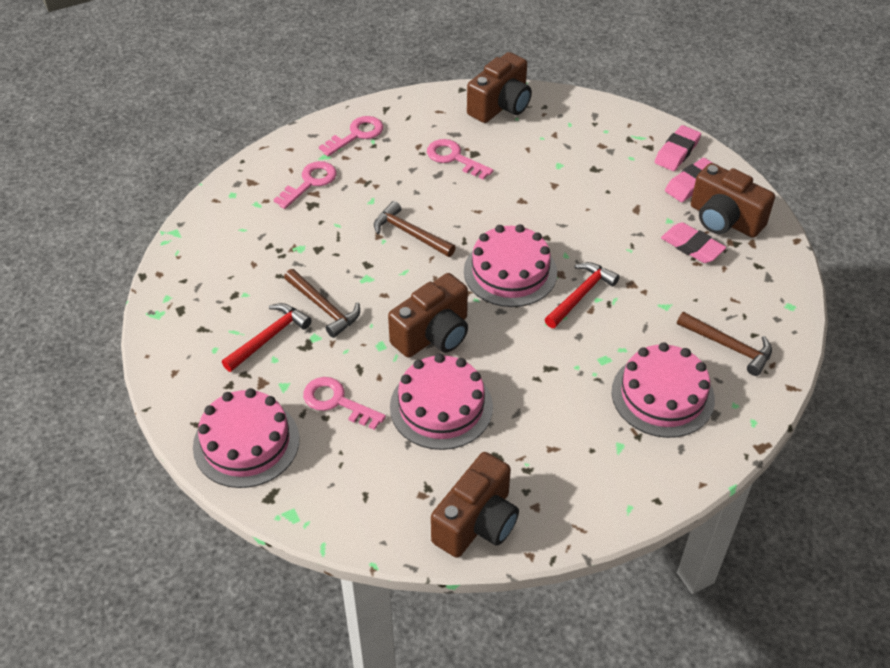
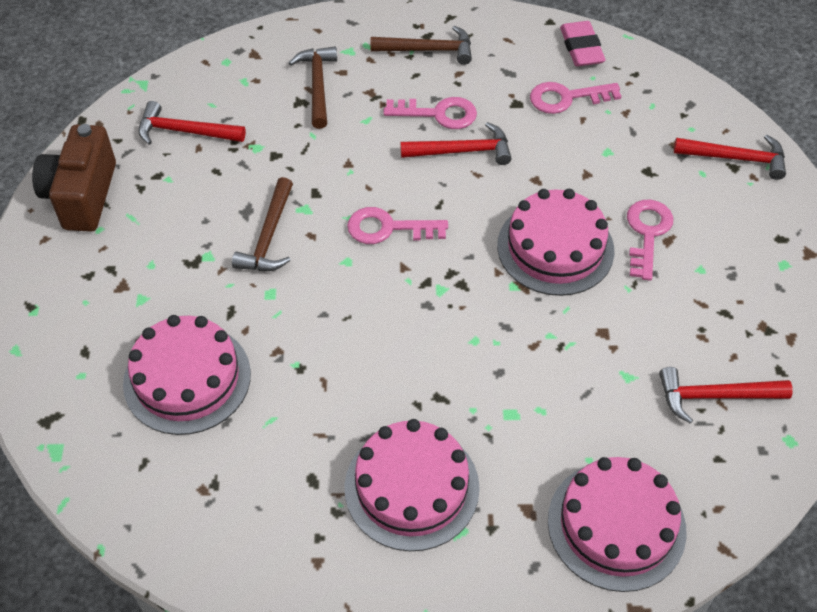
brown camera: [388,273,468,358] [431,452,519,558] [467,52,532,123] [691,163,775,238] = 4 -> [32,124,116,232] = 1
pink eraser: [655,125,701,171] [661,222,726,263] [665,158,712,202] = 3 -> [560,21,606,66] = 1
red hammer: [222,303,312,372] [544,262,620,328] = 2 -> [138,101,246,145] [400,122,512,165] [659,367,793,424] [674,135,786,180] = 4

